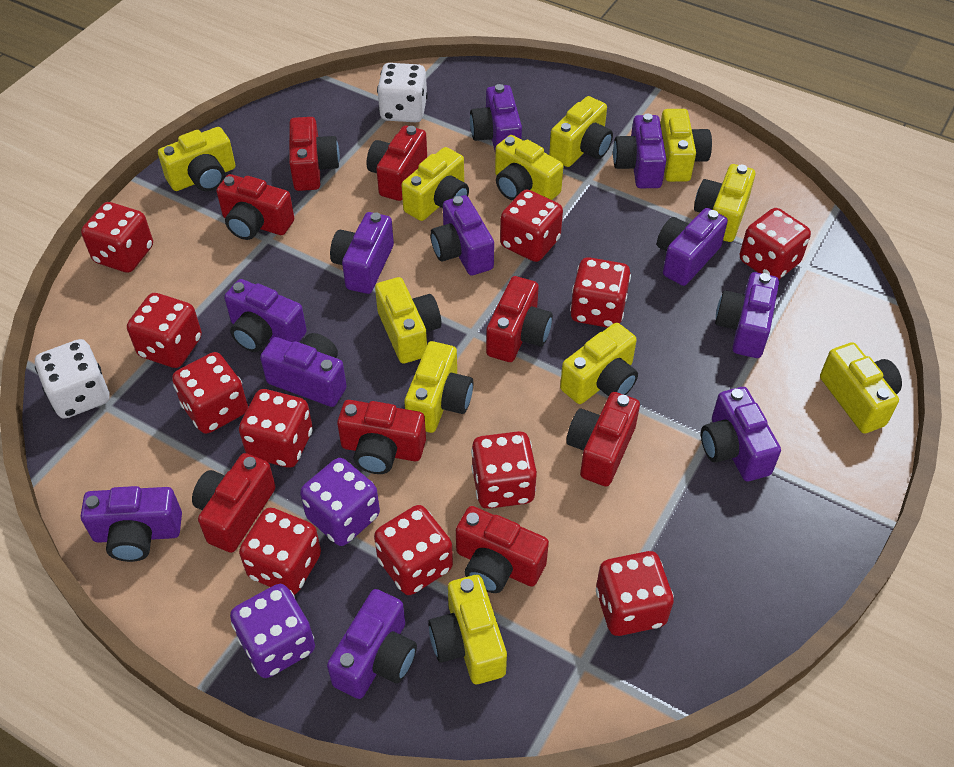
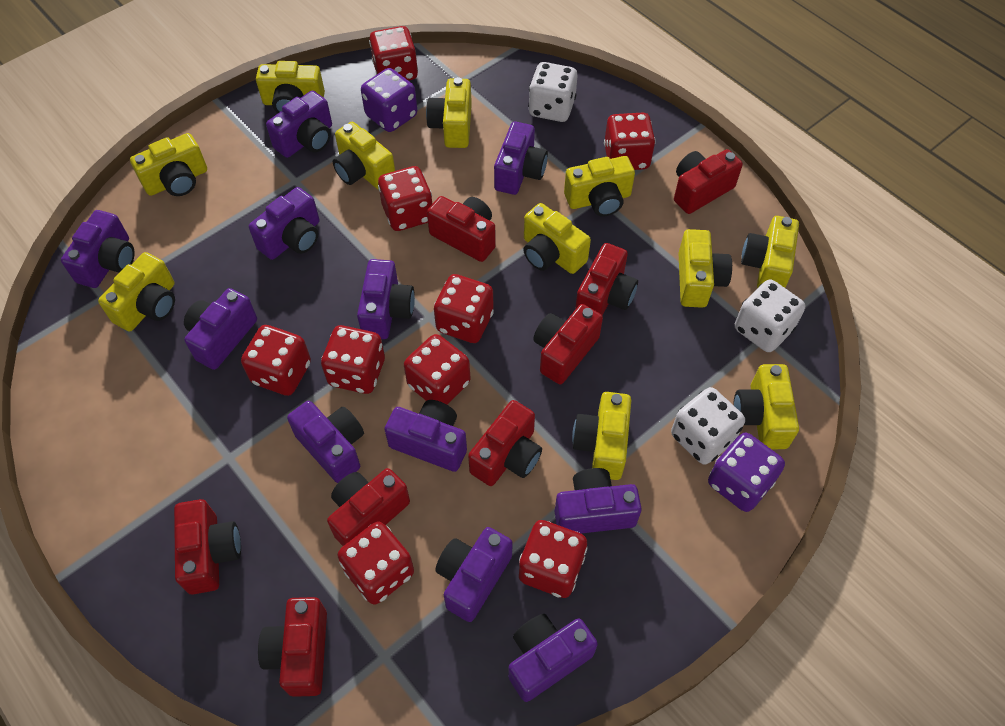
red dice: [81,202,153,273] [127,293,202,368] [172,352,248,434] [239,389,313,468] [239,508,321,595] [374,505,453,595] [471,431,537,509] [500,190,563,262] [570,257,631,328] [596,551,674,636] [740,208,811,279] = 11 -> [241,325,311,396] [321,325,385,394] [338,521,414,605] [369,26,418,81] [378,166,432,231] [404,334,470,405] [434,274,494,343] [519,520,588,598] [604,113,656,170] = 9
white dice: [35,339,109,419] [377,63,428,122] = 2 -> [528,62,577,122] [671,387,745,465] [735,279,805,352] = 3

